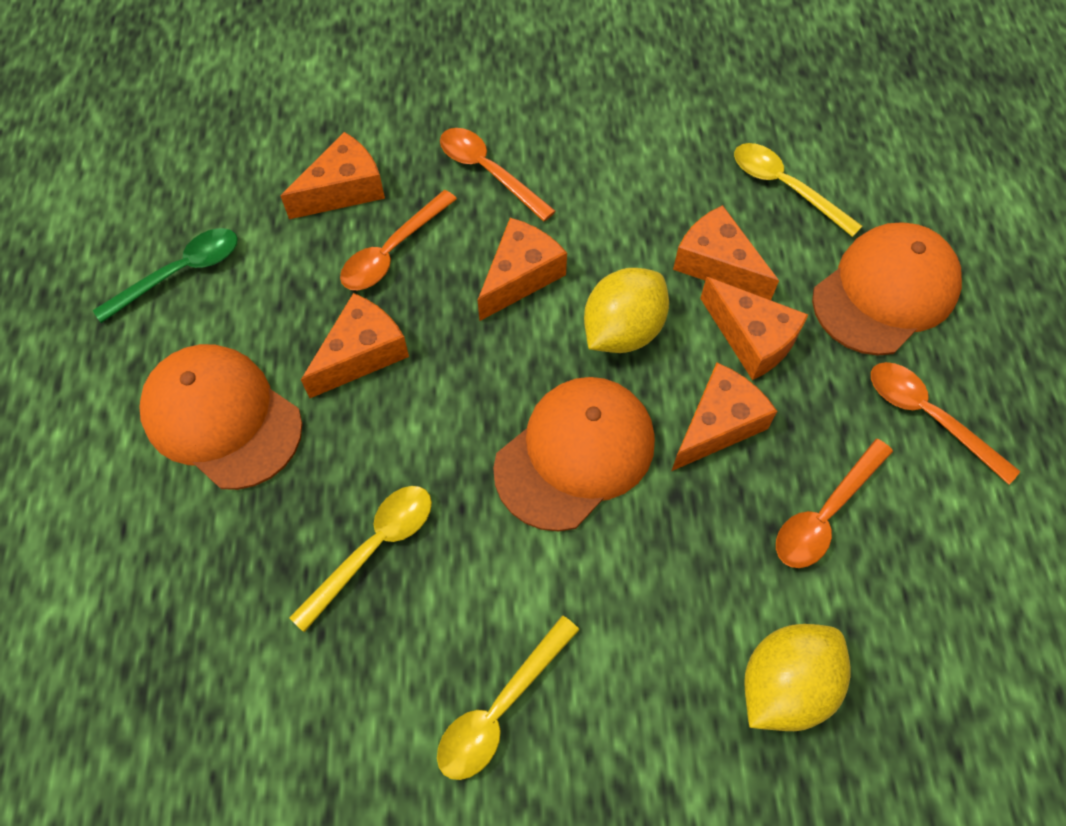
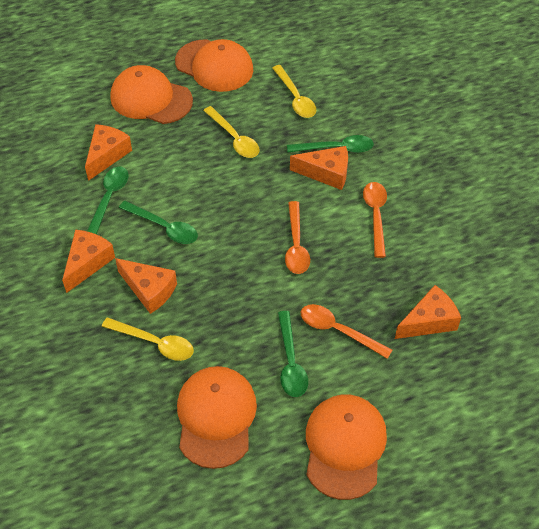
green spoon: [93,228,238,323] = 1 -> [87,167,128,234] [119,201,198,244] [278,311,308,397] [287,135,374,153] = 4
orange cap: [139,344,302,490] [493,377,655,532] [812,223,962,356] = 3 -> [110,65,193,124] [175,39,253,92] [177,366,257,469] [306,394,387,500] = 4
orange cheese: [281,132,385,219] [301,293,409,398] [477,218,567,321] [671,363,777,471] [673,205,779,300] [700,277,808,380] = 6 -> [62,230,115,293] [85,124,132,181] [115,258,177,314] [290,146,348,190] [395,285,461,339] = 5
orange spoon: [340,190,457,290] [440,128,556,222] [776,439,893,568] [871,362,1020,485] = 4 -> [285,201,310,274] [300,304,392,359] [363,182,387,258] = 3
yellow lemon: [584,268,669,353] [744,624,851,731] = 2 -> none = 0

